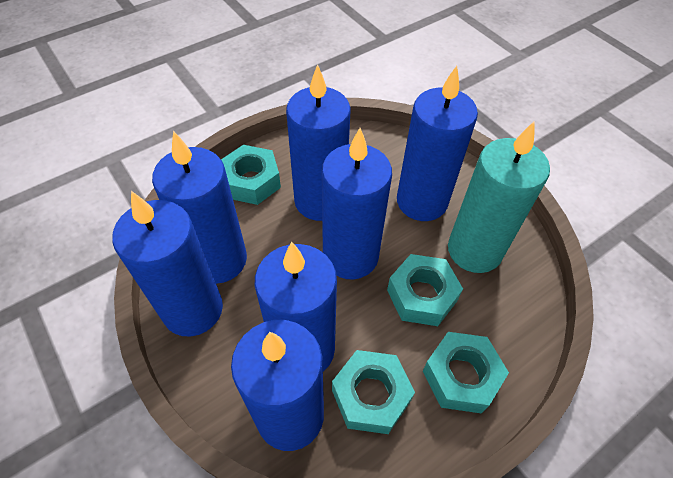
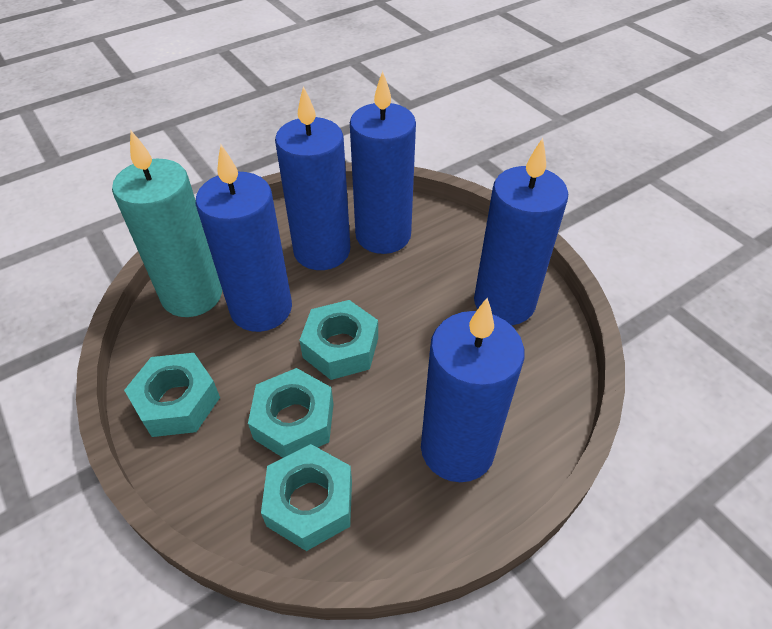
blue candle: [112,191,223,336] [152,131,247,284] [231,320,324,451] [255,242,337,372] [286,64,351,221] [322,128,392,280] [397,66,478,221] = 7 -> [196,145,292,332] [275,86,350,270] [350,71,416,254] [421,298,525,482] [474,138,568,325] = 5

